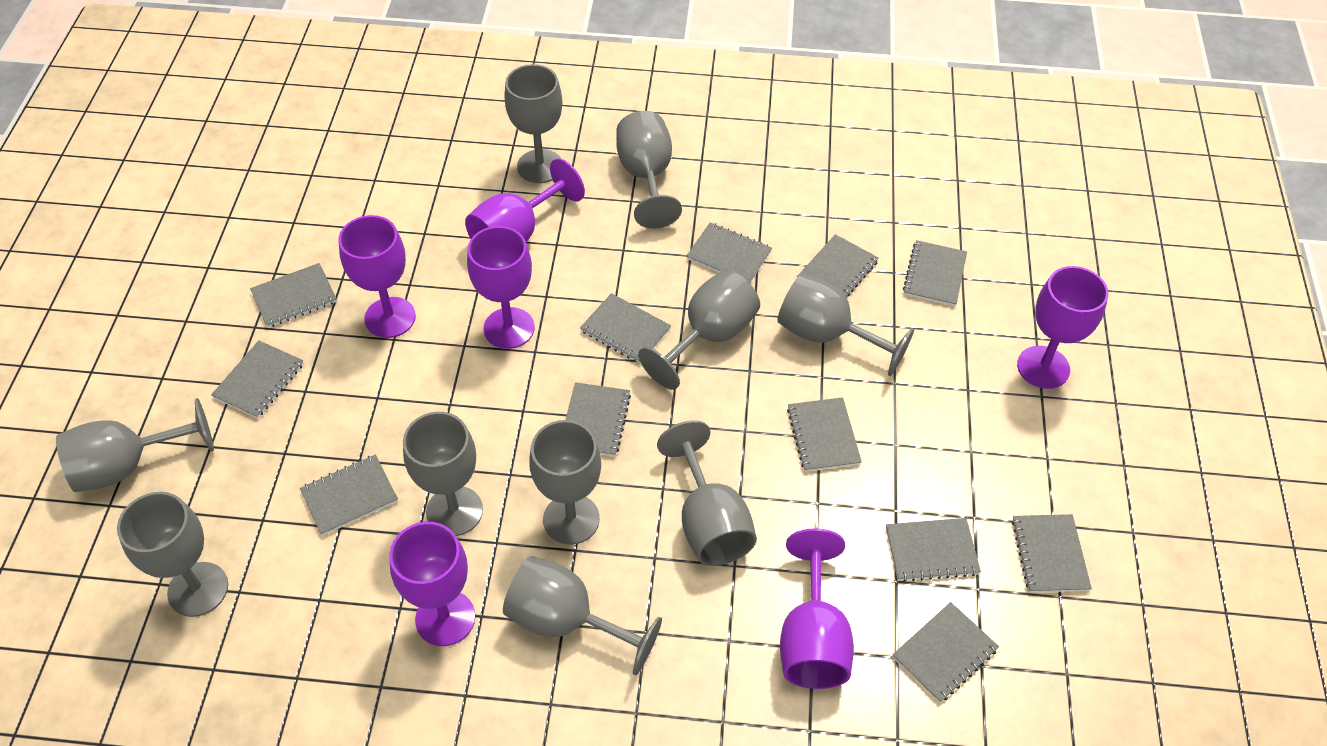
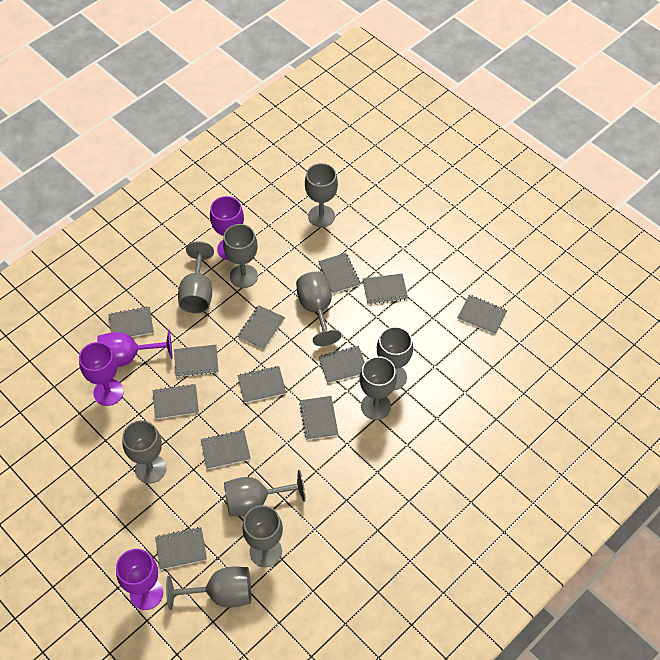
purple goblet: [339,215,416,338] [389,522,475,646] [465,158,585,242] [467,226,535,349] [780,528,854,689] [1017,266,1108,389] = 6 -> [79,342,124,406] [97,330,173,367] [116,549,163,610] [210,196,244,260] = 4

